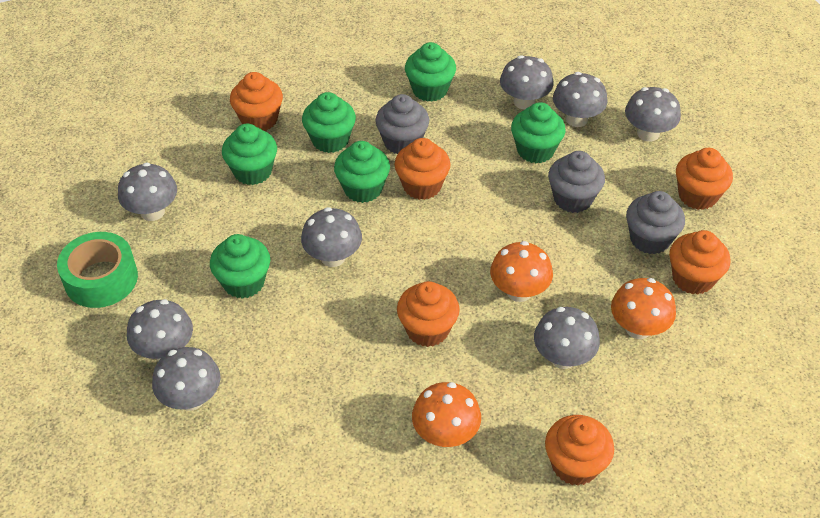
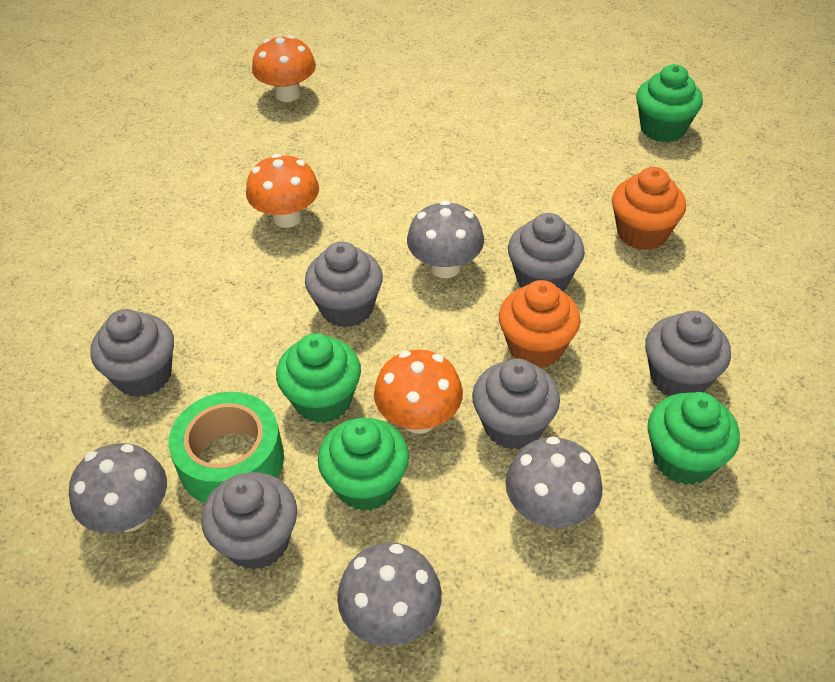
green cupcake: [210,234,270,299] [222,124,277,185] [302,92,356,153] [334,141,390,203] [405,42,456,102] [511,102,566,163] = 6 -> [276,333,361,423] [318,418,409,511] [636,64,703,142] [648,392,740,485] = 4
grey cupcake: [375,94,429,154] [548,151,605,213] [626,191,685,254] = 3 -> [90,309,174,397] [201,472,297,570] [305,242,383,328] [472,359,560,450] [508,213,585,291] [645,311,731,397] = 6
grey mushroom: [118,162,177,221] [127,299,193,361] [152,347,221,411] [301,207,362,267] [500,55,554,109] [534,307,600,369] [553,72,607,127] [625,87,681,142] = 8 -> [69,443,167,533] [337,543,442,646] [407,200,484,278] [505,436,603,528] = 4
orange cupcake: [230,72,283,131] [395,138,450,200] [397,281,459,347] [545,415,614,486] [669,230,730,295] [676,148,733,210] = 6 -> [499,280,580,368] [612,167,686,250] = 2

